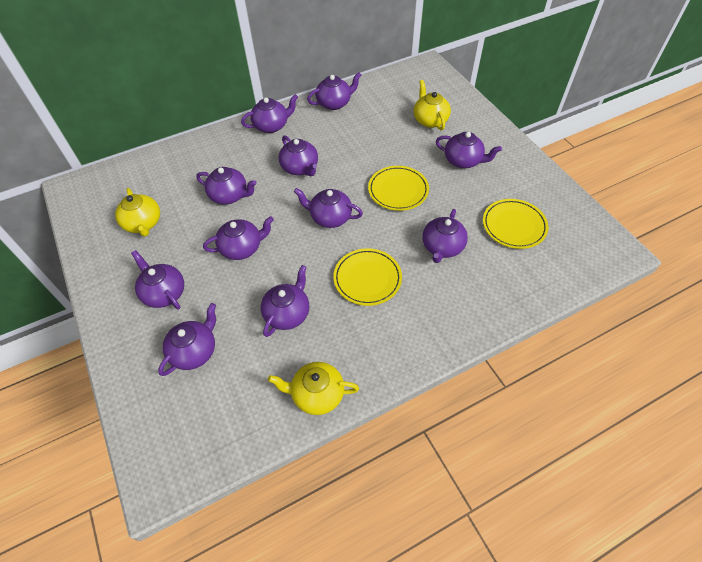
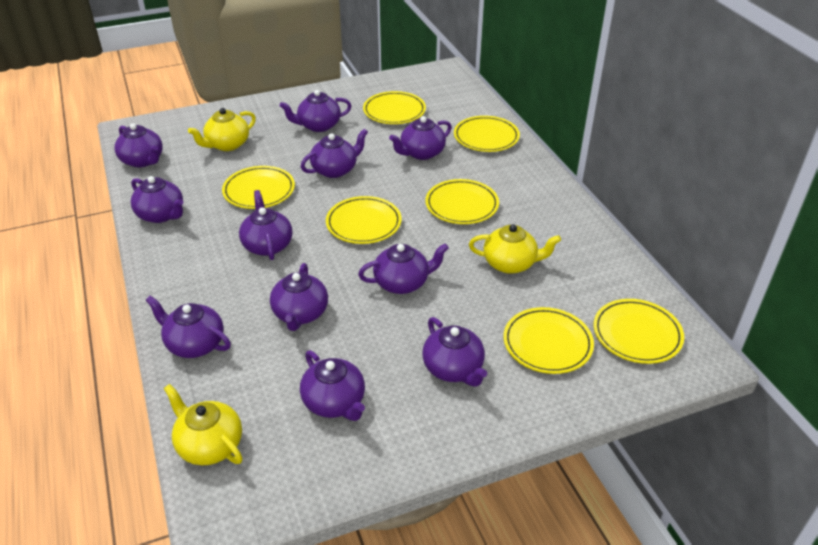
yellow plate: [333,248,402,306] [368,166,429,211] [483,199,549,249] = 3 -> [222,166,295,209] [326,196,402,244] [363,91,426,124] [425,179,499,224] [454,116,520,152] [504,307,594,374] [593,299,684,364] = 7

